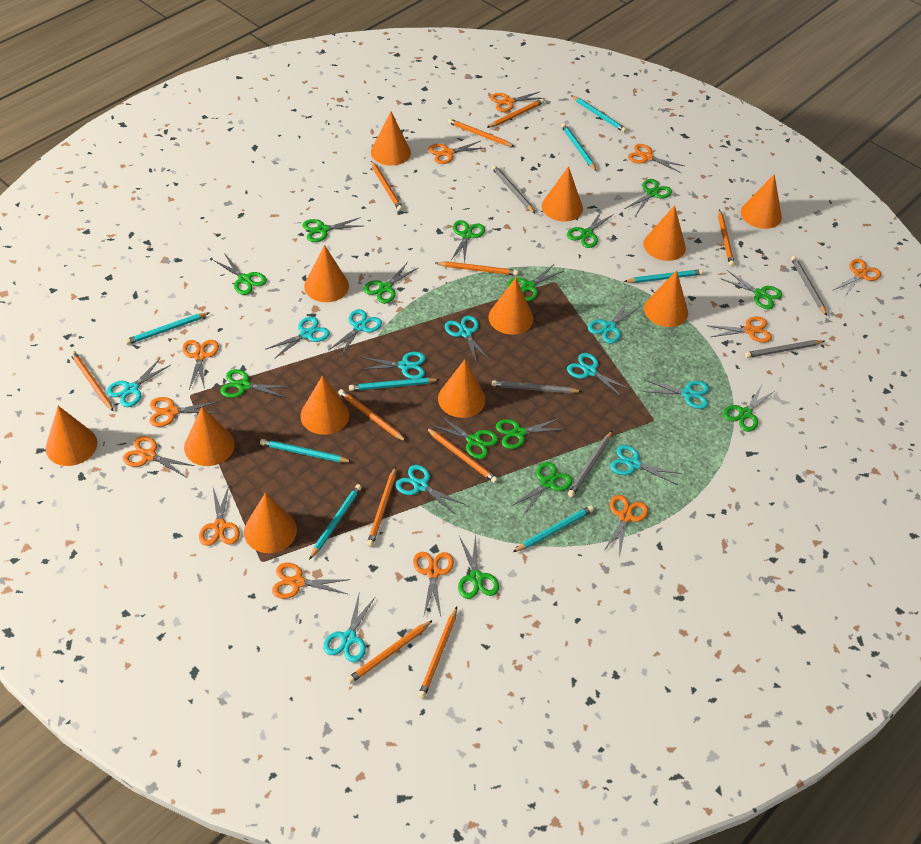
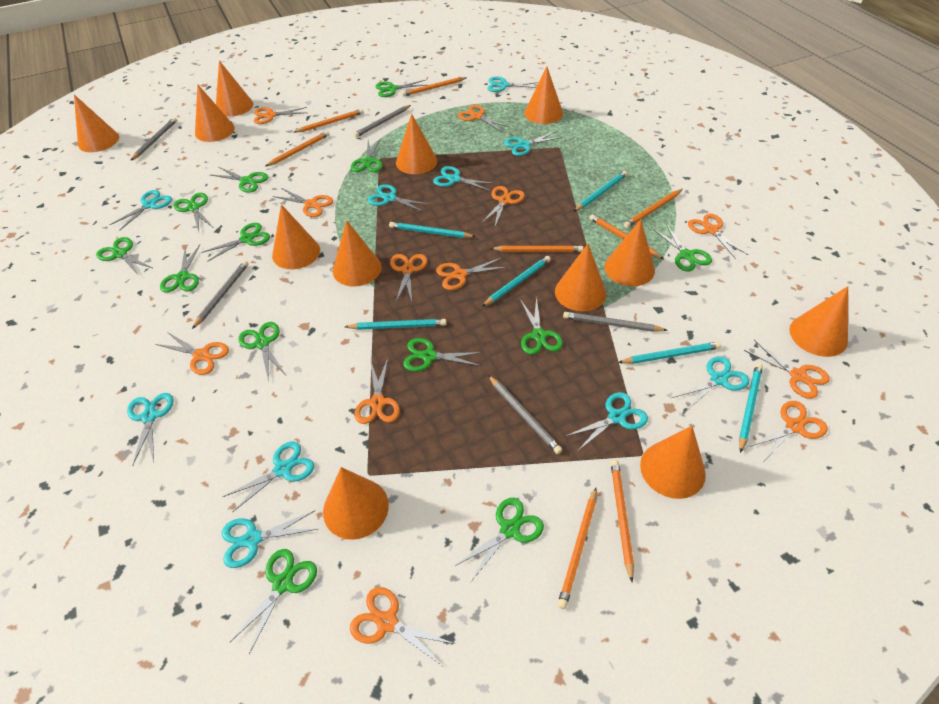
green scissors: [213,253,267,295] [220,369,291,398] [302,217,362,242] [363,262,418,304] [431,414,498,459] [451,220,485,264] [458,534,499,599] [496,418,566,449] [507,264,564,302] [510,462,572,516] [567,210,614,248] [625,179,672,216] [720,270,782,309] [723,383,776,432] = 14 -> [96,237,152,276] [160,245,200,293] [174,193,213,231] [201,223,270,262] [211,167,268,193] [229,549,317,654] [238,322,286,382] [351,138,383,172] [375,80,427,97] [403,338,483,372] [455,498,544,582] [520,296,563,355] [653,224,712,272] = 13
orange pencil: [70,351,113,411] [338,389,407,442] [347,620,433,684] [367,467,396,547] [371,161,403,211] [418,607,457,699] [426,428,498,483] [436,261,518,276] [448,118,515,147] [487,99,544,128] [718,209,735,266] = 11 -> [265,131,330,167] [294,109,364,133] [402,77,467,97] [490,246,584,252] [557,488,597,609] [589,214,664,259] [611,460,634,582] [624,189,683,228] = 8
turquoise pencil: [125,312,210,345] [260,439,352,462] [309,484,362,560] [349,378,440,391] [513,505,594,552] [561,123,596,171] [571,95,627,133] [624,269,703,283] = 8 -> [345,319,446,330] [389,222,476,238] [482,256,551,307] [573,171,628,212] [618,342,721,364] [739,363,763,453] = 6
turquoise scissors: [107,359,171,407] [265,317,330,359] [323,595,376,662] [329,309,382,356] [359,352,426,379] [395,465,464,515] [445,316,491,364] [567,353,631,398] [588,300,640,344] [610,445,682,485] [643,380,709,409] = 11 -> [110,190,172,231] [127,393,173,466] [222,510,318,568] [223,442,314,513] [367,184,431,212] [433,166,496,191] [488,76,539,92] [504,131,562,156] [566,392,648,451] [672,356,749,410] = 10

